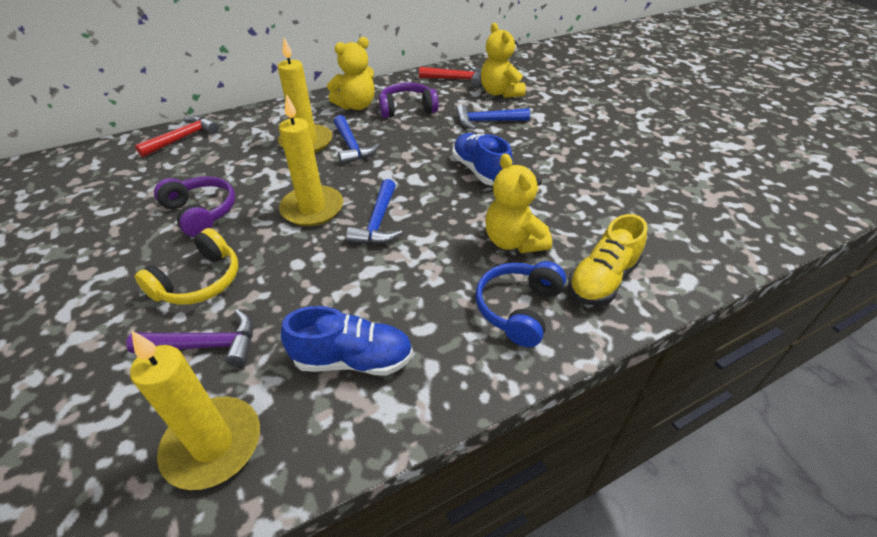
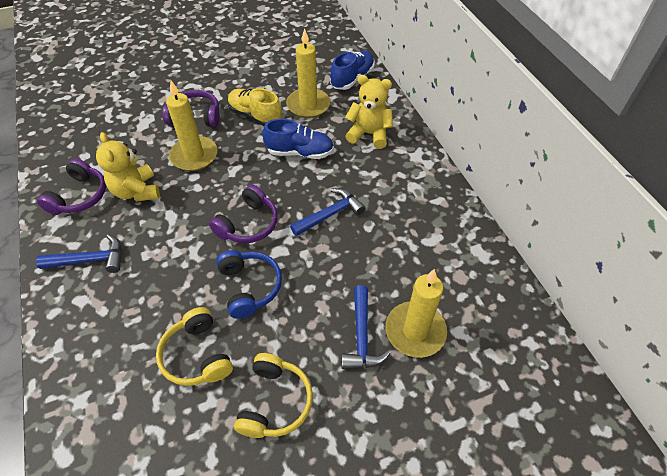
purple hammer: [126,310,253,367] = 1 -> none = 0
purple headphones: [154,176,235,237] [379,82,439,118] = 2 -> [37,158,106,215] [163,90,220,127] [209,184,278,243] = 3
red hammer: [135,115,219,157] [419,66,481,87] = 2 -> none = 0
yellow headphones: [135,228,238,305] = 1 -> [156,307,233,386] [234,353,313,438] = 2
yellow teddy bear: [327,37,375,110] [481,23,526,98] [485,154,552,253] = 3 -> [96,132,160,202] [345,75,393,149] = 2

